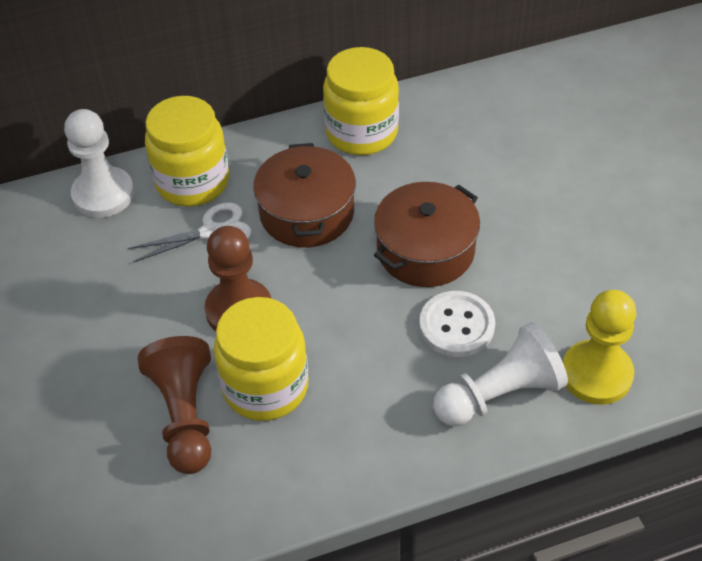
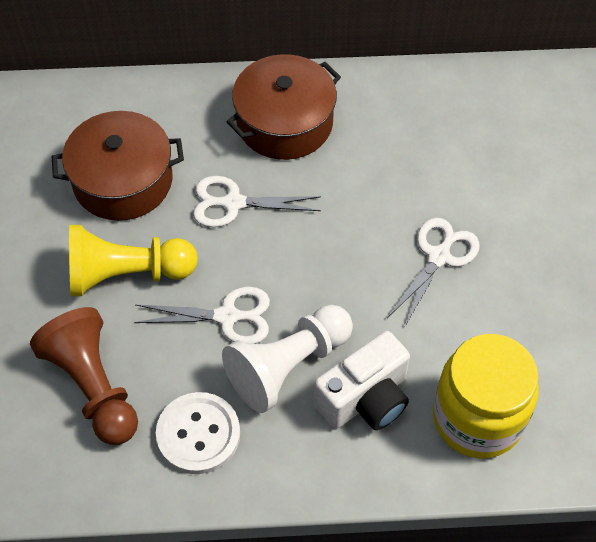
brown pawn: [138,336,211,474] [205,226,271,332] = 2 -> [30,307,138,445] = 1
white camera: none = 0 -> [314,331,410,430] = 1
white pawn: [64,109,134,218] [433,322,568,427] = 2 -> [222,305,353,413] = 1
white scissors: [128,203,252,263] = 1 -> [134,286,270,344] [193,176,321,227] [387,218,480,328] = 3
yellow jar: [145,96,229,207] [214,297,308,421] [323,47,399,155] = 3 -> [433,334,539,459] = 1

